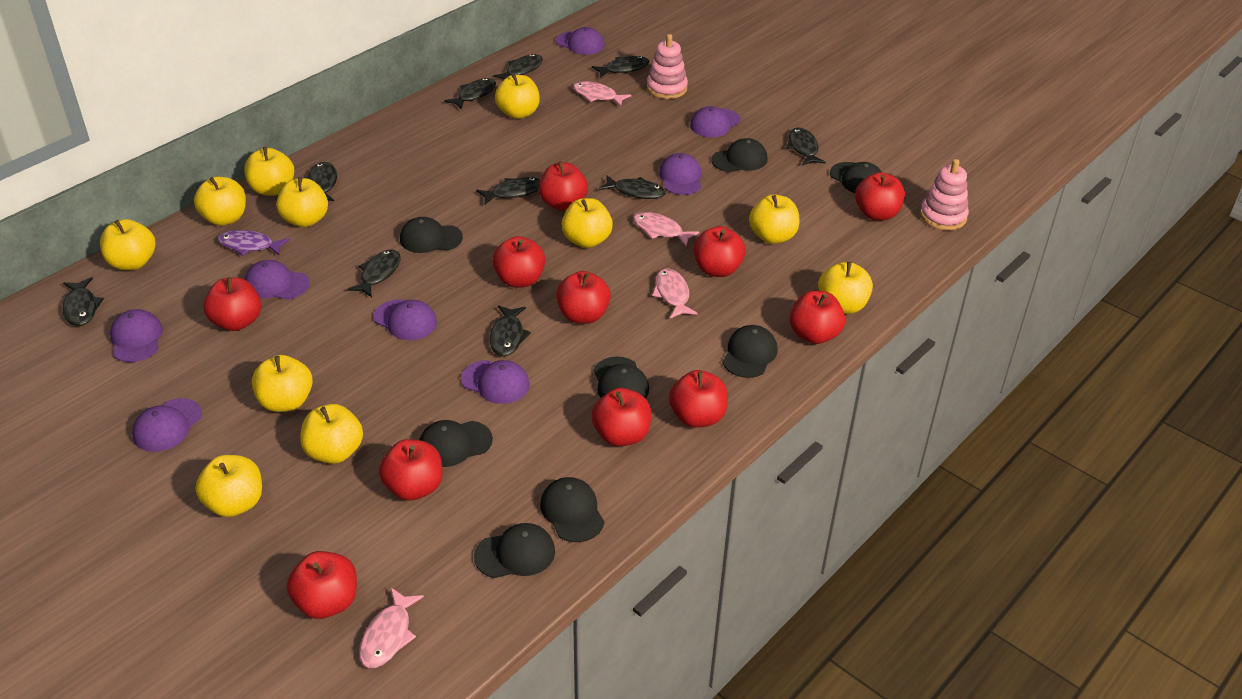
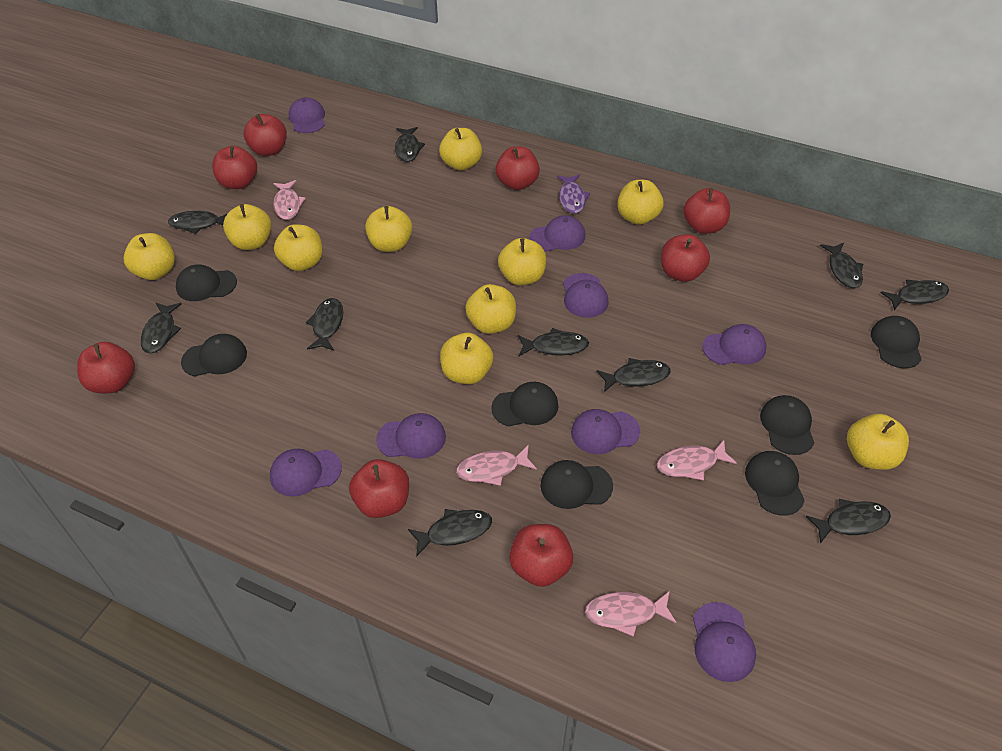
black cap: [400,217,463,253] [419,420,493,467] [474,523,555,578] [540,477,604,542] [594,357,649,399] [712,138,768,172] [722,325,778,378] [830,162,882,193] = 8 -> [176,264,237,301] [181,334,247,377] [491,382,558,427] [541,460,613,509] [745,451,805,516] [760,395,814,455] [871,316,922,368] = 7
pink stacking toy: [647,34,688,99] [920,159,969,230] = 2 -> none = 0
red apple: [203,277,261,331] [287,551,357,619] [379,439,443,501] [492,236,545,288] [539,161,588,211] [556,271,611,324] [591,388,652,446] [669,370,728,428] [693,226,746,277] [789,291,845,344] [855,172,905,221] = 11 -> [77,342,135,393] [212,146,257,189] [244,114,287,156] [349,459,409,518] [496,147,540,190] [509,524,573,587] [661,234,710,282] [683,188,730,234] = 8
yellow apple: [100,219,155,270] [194,177,246,226] [195,455,262,517] [244,147,294,196] [252,355,313,412] [276,177,328,227] [300,404,363,464] [495,74,540,119] [562,198,613,248] [749,194,800,244] [818,262,873,314] = 11 -> [124,233,175,280] [223,204,271,250] [274,224,322,271] [365,206,413,252] [439,128,482,171] [440,333,493,384] [465,284,516,334] [498,238,546,285] [617,180,664,225] [847,414,909,470] = 10

